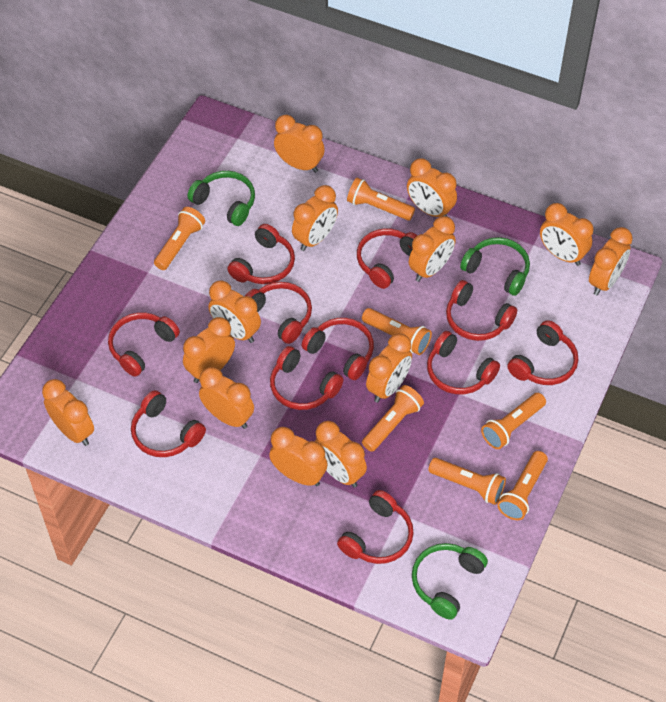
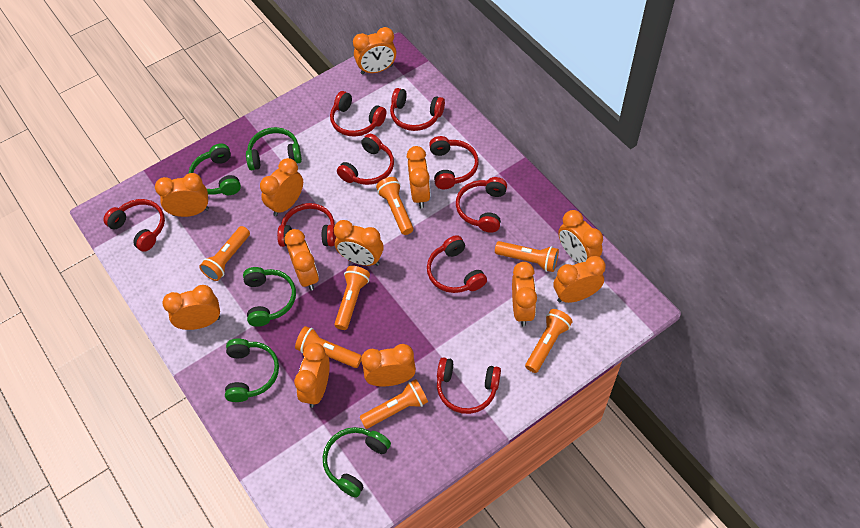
green headphones: [187,171,255,226] [412,543,488,620] [460,237,530,296] = 3 -> [188,144,241,195] [225,338,279,402] [243,267,296,327] [246,127,302,170] [323,427,391,498] = 5
orange clock: [42,379,94,446] [183,317,235,383] [199,367,254,429] [208,280,261,343] [269,427,328,486] [274,115,325,173] [292,185,338,251] [315,421,367,488] [366,334,412,403] [407,158,457,217] [409,216,456,282] [540,203,593,266] [589,227,633,296] = 13 -> [155,173,209,217] [163,285,220,330] [260,158,303,216] [285,229,319,291] [294,343,330,408] [334,220,384,266] [353,27,396,74] [361,344,416,387] [407,146,430,208] [512,262,537,327] [554,256,606,303] [558,210,603,263] = 12
red headphones: [108,312,180,377] [131,390,206,457] [227,224,295,284] [245,282,312,344] [270,346,344,410] [302,318,374,380] [337,490,414,564] [357,228,418,289] [427,331,500,394] [446,280,517,341] [507,320,578,385] = 11 -> [103,199,165,252] [277,203,336,247] [330,91,386,137] [337,134,394,185] [390,88,445,131] [427,235,487,293] [429,136,479,189] [437,357,501,414] [456,177,507,233] = 9

